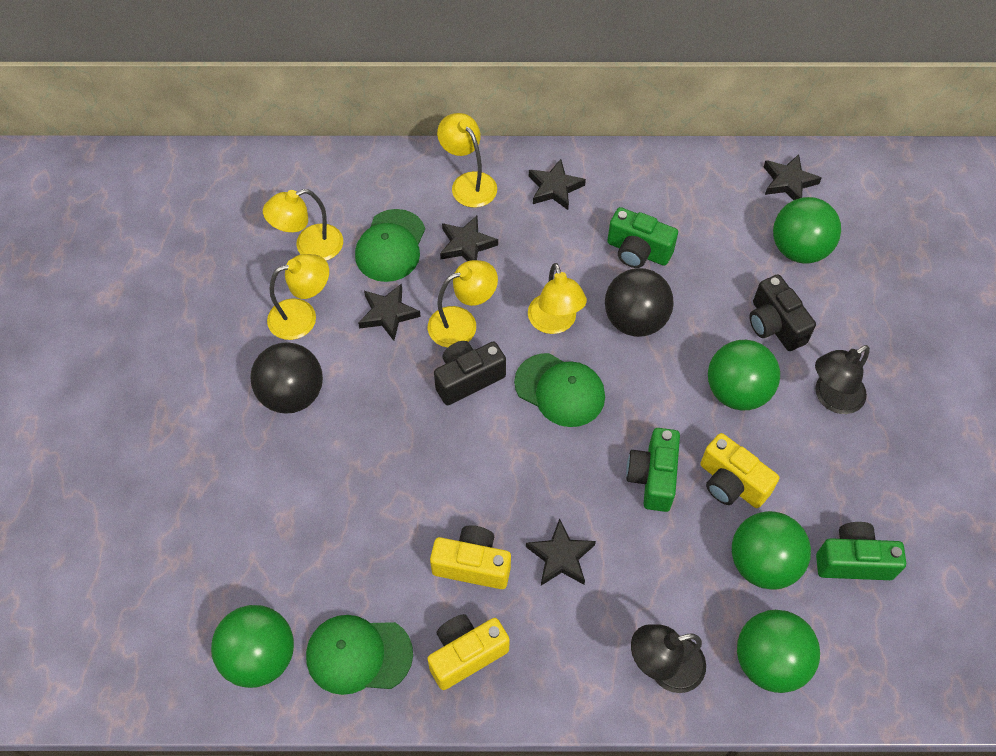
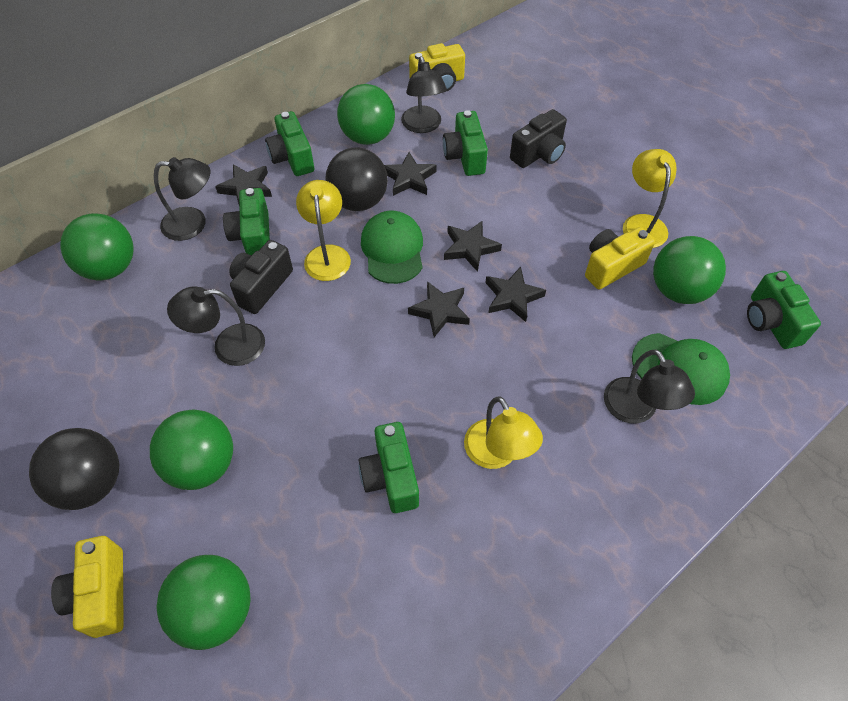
black lamp: [631,624,706,693] [815,345,870,414] = 2 -> [154,157,210,241] [167,287,265,366] [401,56,447,133] [604,350,695,423] = 4
green camera: [607,207,678,268] [626,428,680,512] [816,522,906,580] = 3 -> [223,188,270,256] [265,111,314,176] [359,422,419,513] [443,110,488,176] [747,271,821,349] = 5
green cap: [306,615,413,695] [355,209,425,282] [514,353,605,427] = 3 -> [361,211,423,284] [632,333,730,405] = 2
yellow lamp: [263,189,343,261] [267,254,329,340] [428,260,498,348] [437,113,497,208] [528,263,587,334] = 5 -> [296,180,351,281] [464,397,543,469] [623,149,676,248] = 3

